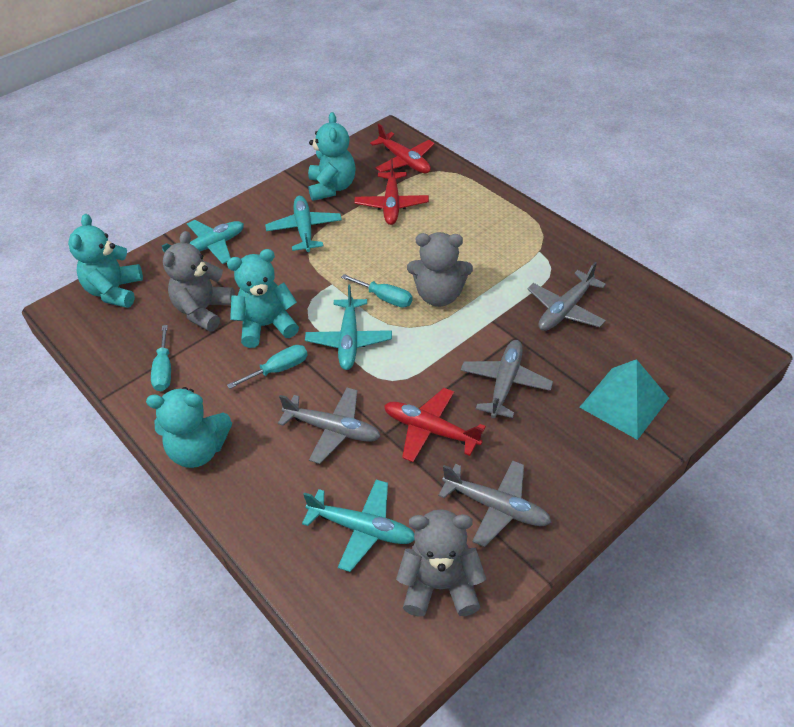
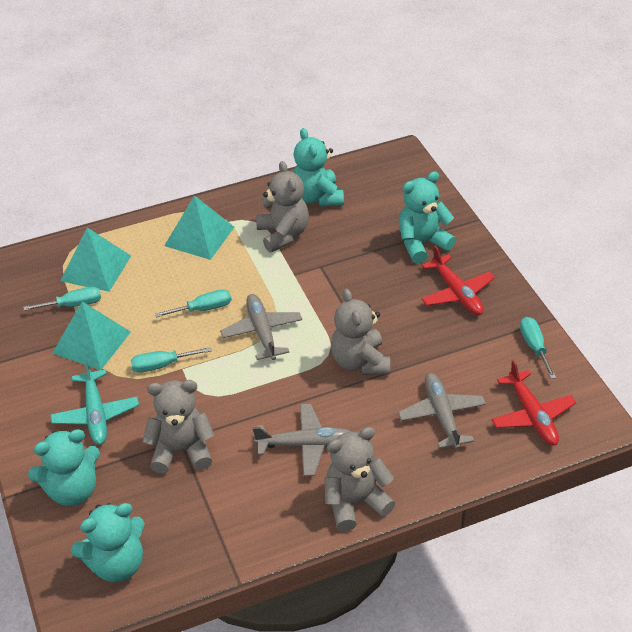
grey plane: [278,388,381,464] [438,460,551,547] [461,340,553,418] [528,262,606,331] = 4 -> [220,294,302,360] [253,404,351,476] [398,373,486,449] = 3
grey teddy bear: [163,231,235,332] [396,509,486,617] [407,232,473,307] = 3 -> [143,380,215,474] [256,161,309,252] [324,427,395,531] [331,289,390,375] = 4
red plane: [354,158,429,225] [370,124,435,173] [384,388,486,462] = 3 -> [421,246,495,315] [491,360,577,445] = 2
turquoise plane: [162,220,244,264] [265,196,342,252] [302,479,415,572] [305,285,392,370] = 4 -> [50,358,139,445] = 1
turquoise pyramid: [579,359,669,440] = 1 -> [52,302,131,370] [60,228,131,292] [164,195,234,260] = 3
turquoise screwdriver: [151,325,171,391] [227,345,308,389] [341,274,413,308] = 3 -> [23,287,101,311] [131,347,212,373] [155,289,232,318] [520,317,556,379] = 4

